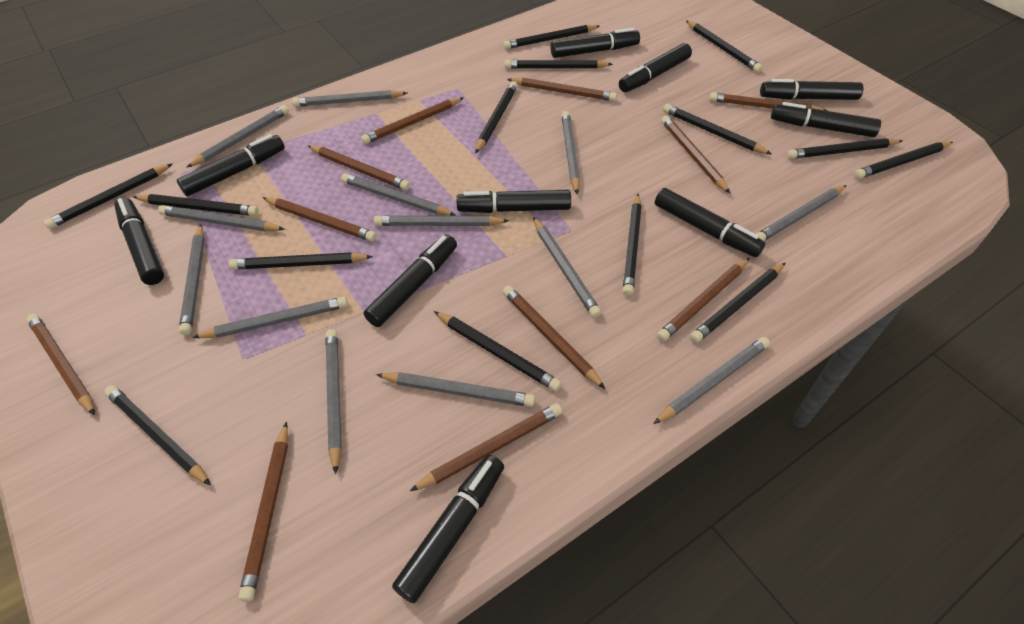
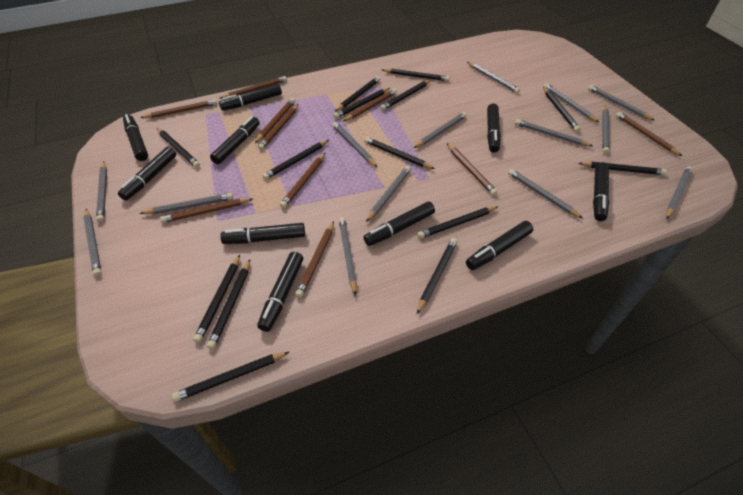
brown pencil: [26,314,95,415] [239,422,288,601] [262,197,376,242] [307,145,410,190] [361,97,464,144] [410,403,562,491] [503,285,605,389] [507,77,617,101] [657,258,750,342] [661,115,730,193] [709,92,827,111] = 11 -> [140,99,217,118] [160,198,253,223] [219,76,287,99] [255,98,295,143] [258,104,299,150] [280,153,325,208] [295,221,334,298] [342,89,397,122] [447,143,497,196] [616,112,682,156] = 10
grey pencil: [158,205,285,231] [179,224,205,335] [186,105,289,168] [192,296,348,338] [292,90,407,107] [325,329,342,474] [341,173,456,216] [374,215,509,226] [376,372,535,407] [533,217,601,318] [561,111,580,194] [653,337,770,424] [756,185,847,241] = 13 -> [83,209,102,277] [96,162,107,222] [139,193,233,214] [332,122,377,167] [339,217,357,296] [366,166,411,222] [414,112,467,148] [467,62,520,93] [508,169,583,219] [515,119,593,146] [543,83,599,122] [588,85,655,121] [602,106,610,154] [666,166,693,219] = 14

